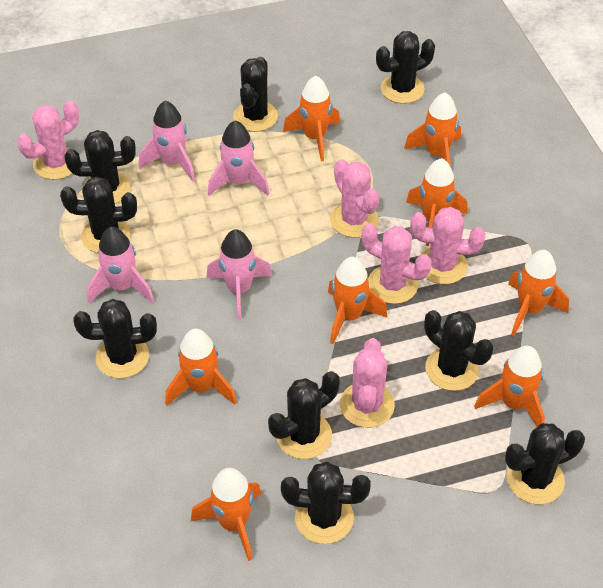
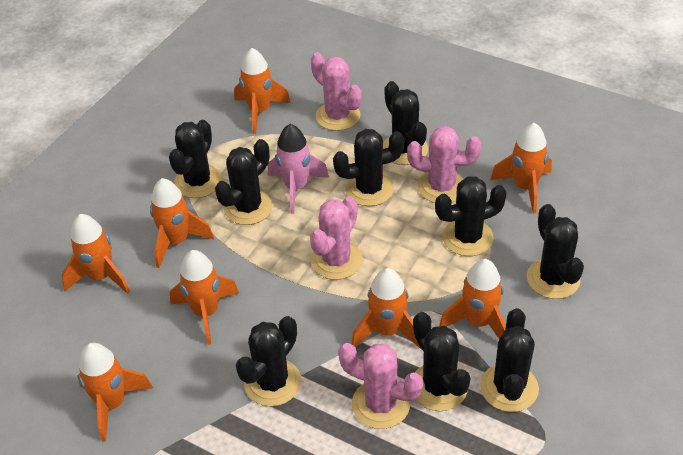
pink cactus: [17,101,79,180] [330,159,379,238] [340,338,395,428] [362,223,432,304] [410,207,486,284] = 5 -> [310,196,363,280] [311,52,362,131] [338,343,423,429] [407,126,481,203] = 4
pink rocket: [87,227,154,303] [139,101,195,182] [206,229,272,320] [208,120,269,196] = 4 -> [268,124,329,214] = 1

